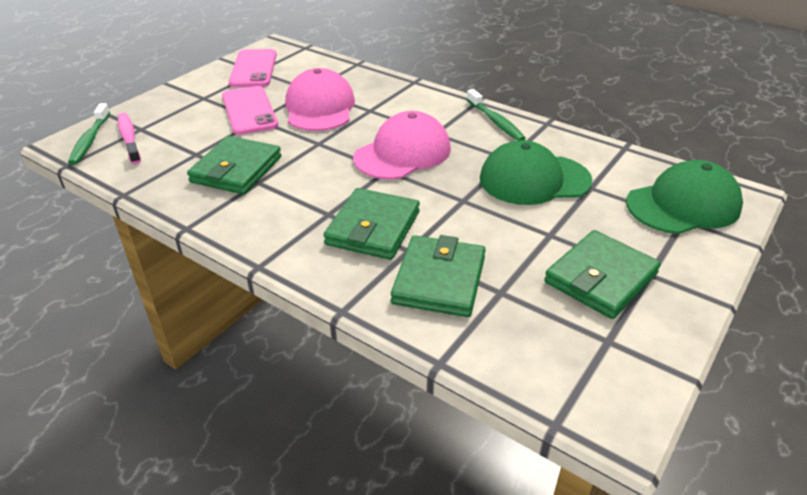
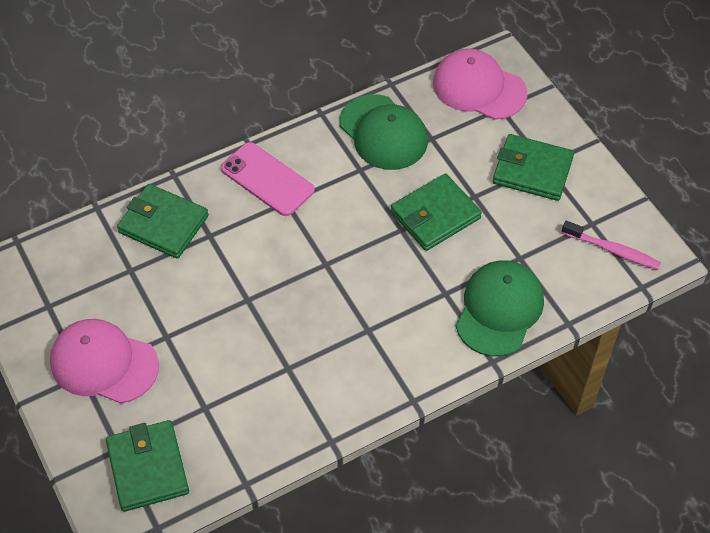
green toothbrush: [68,103,110,165] [466,89,526,141] = 2 -> none = 0
pink phone: [222,86,278,135] [229,49,277,87] = 2 -> [221,142,315,216] = 1

